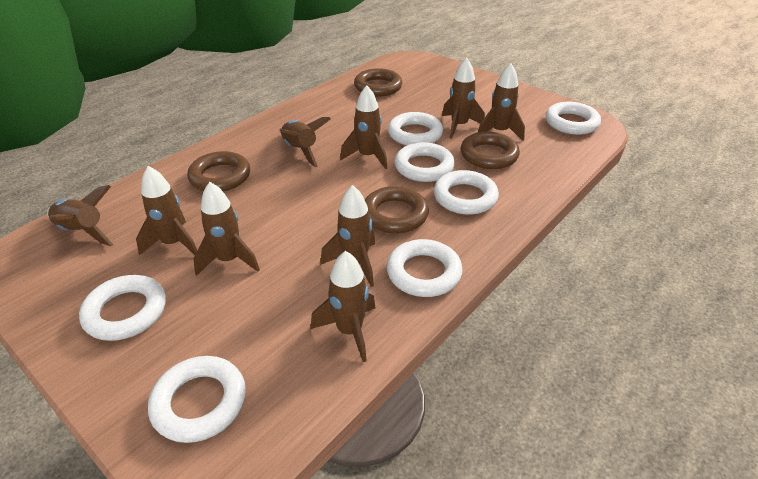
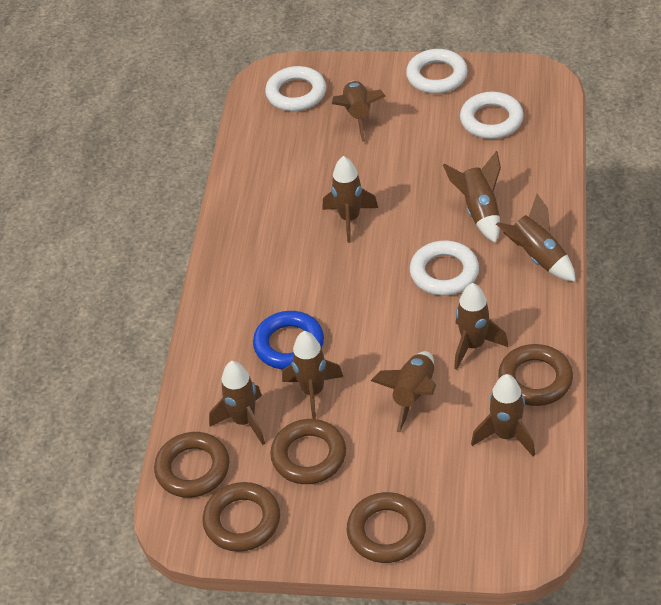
blue ring: none = 0 -> [253,311,324,369] = 1
brown ring: [187,151,250,191] [354,68,402,97] [365,186,429,233] [461,131,520,169] = 4 -> [154,432,230,498] [202,482,280,552] [270,419,346,484] [347,492,426,563] [498,344,573,406] = 5
white ring: [79,275,166,341] [148,356,246,443] [387,239,463,297] [388,112,443,146] [395,142,455,182] [434,170,499,215] [546,102,601,135] = 7 -> [265,66,326,111] [406,49,468,94] [410,240,479,296] [460,92,524,139] = 4

